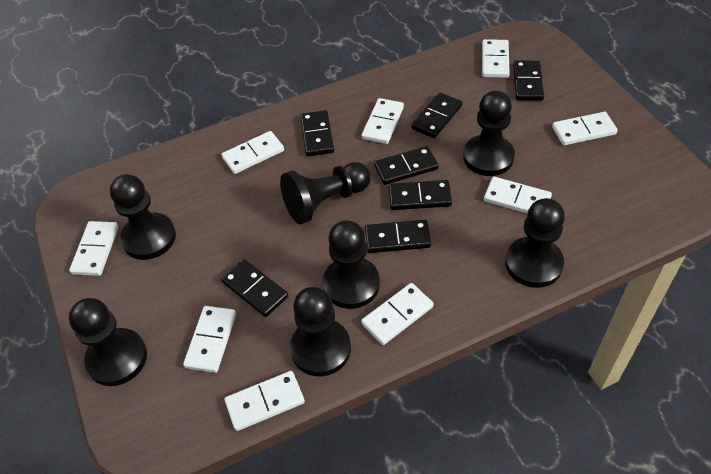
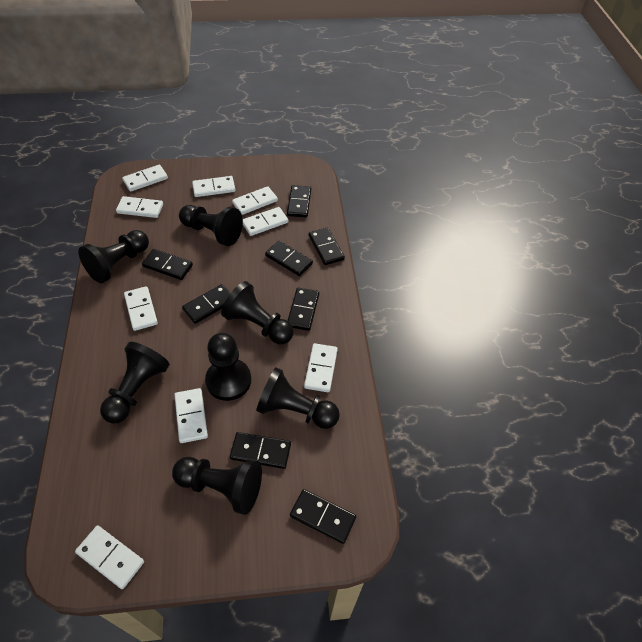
black domino: [221,259,288,317] [300,110,334,157] [365,220,431,253] [374,146,439,185] [389,180,452,210] [411,92,462,138] [513,60,544,101] = 7 -> [142,249,193,280] [182,284,230,324] [230,432,291,469] [265,241,313,276] [287,185,311,217] [287,288,319,331] [290,489,356,544] [309,227,345,265] = 8

